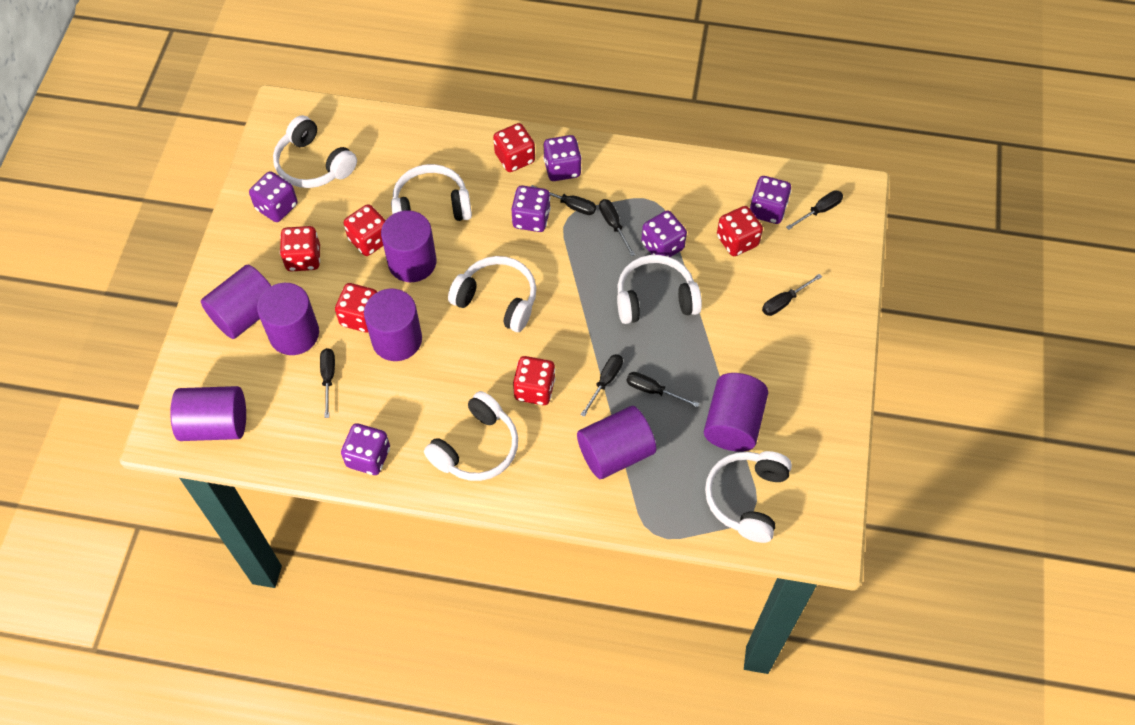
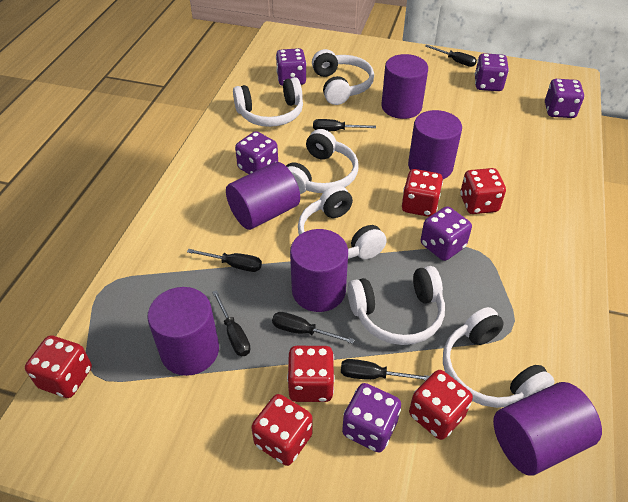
black screwdriver: [320,348,335,418] [531,185,596,215] [580,354,623,417] [599,199,635,256] [626,372,699,407] [762,274,822,316] [786,190,843,230] = 7 -> [187,249,262,272] [212,290,251,356] [272,312,355,344] [313,119,376,131] [341,359,429,381] [425,45,477,67] = 6
purple cylinder: [170,386,246,441] [201,264,271,339] [257,283,319,355] [364,289,422,361] [381,210,436,282] [577,406,656,479] [704,373,768,452] = 7 -> [147,287,219,376] [226,162,300,230] [290,229,348,312] [381,54,428,119] [408,110,462,179] [493,382,602,476] = 6

